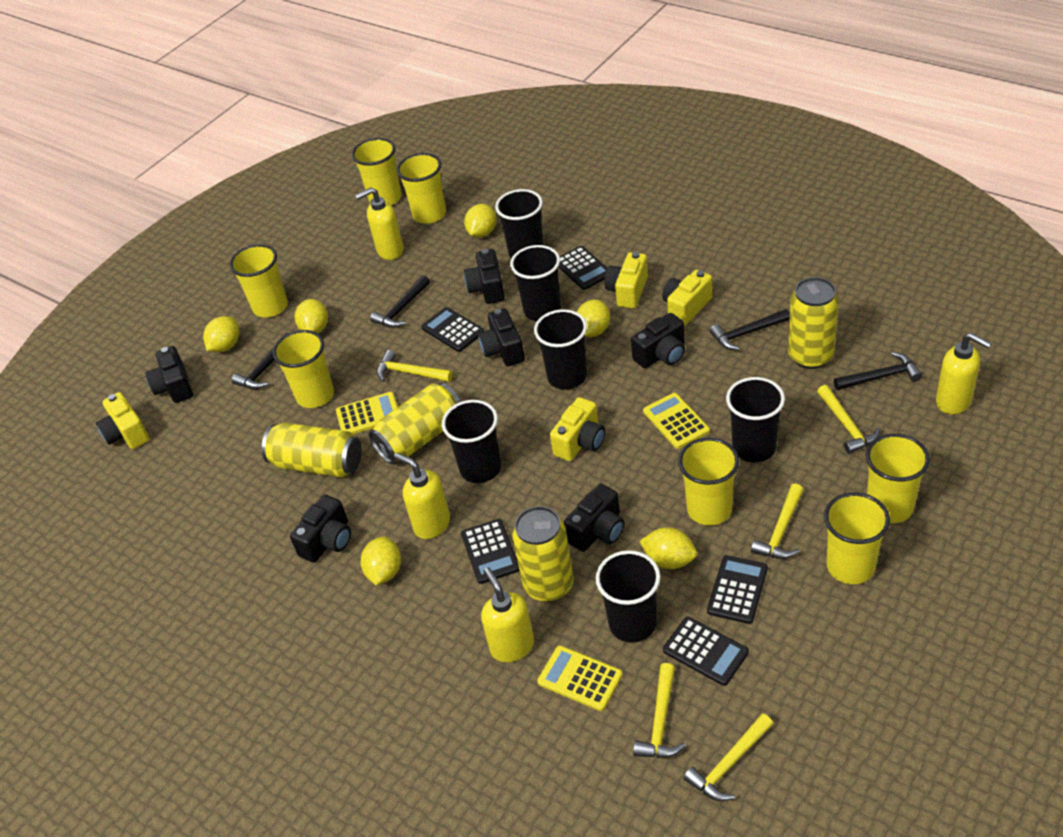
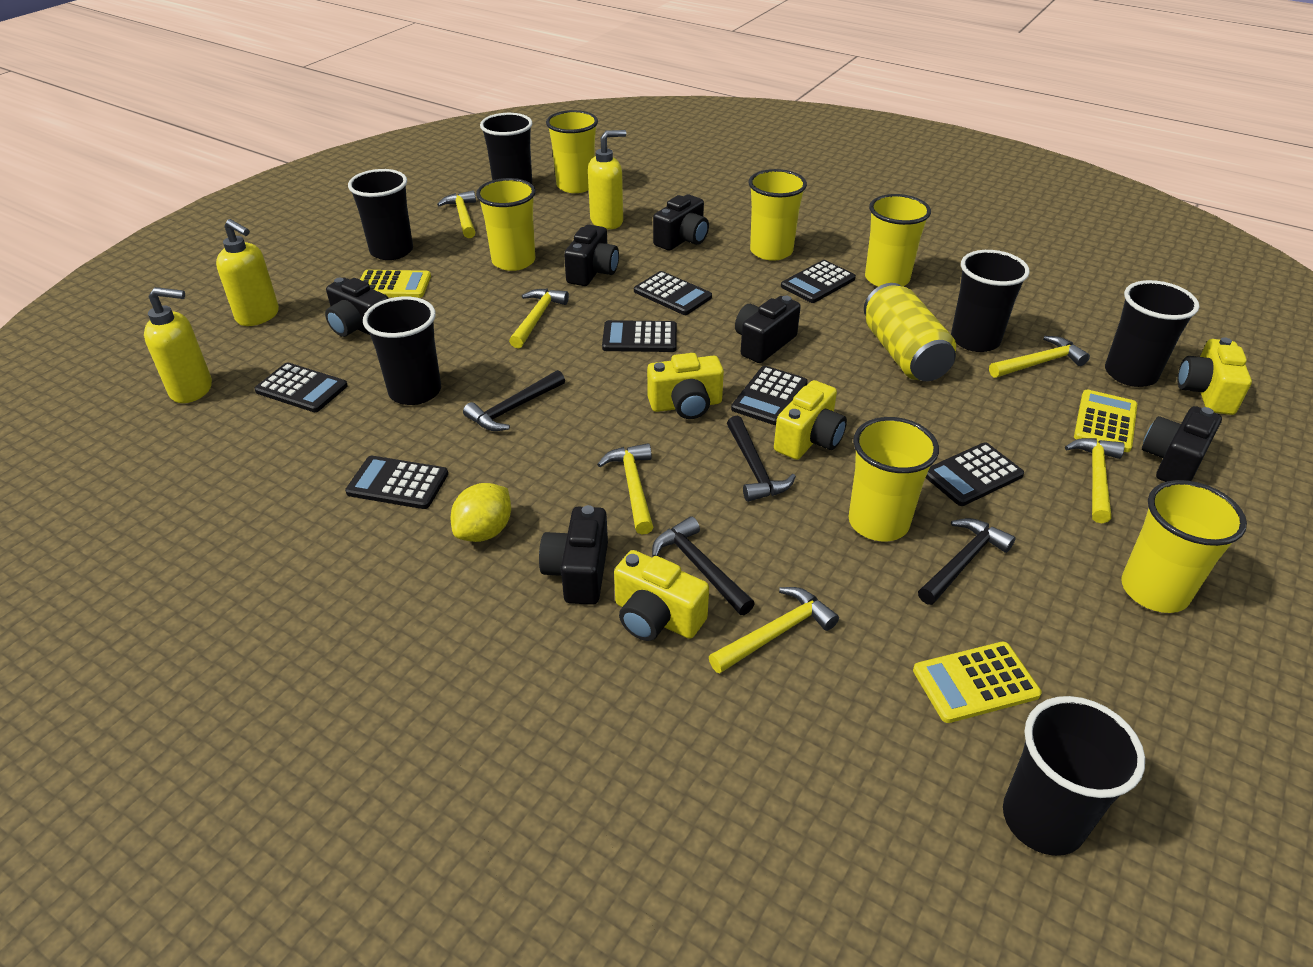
black calculator: [421,307,484,352] [461,519,519,584] [558,246,607,290] [663,617,749,686] [707,555,768,624] = 5 -> [254,362,348,412] [345,456,448,509] [602,320,677,352] [634,271,712,315] [731,366,808,425] [781,260,856,303] [926,442,1024,506] = 7
yellow can: [262,423,362,478] [369,383,461,464] [512,506,574,602] [788,277,839,369] = 4 -> [864,283,956,381] = 1
yellow cup: [229,244,288,317] [273,330,334,408] [352,138,402,205] [397,153,446,224] [678,438,739,526] [824,492,890,584] [866,434,930,523] = 7 -> [476,178,536,271] [546,110,598,193] [749,169,807,261] [848,417,939,541] [865,194,931,287] [1121,480,1247,613] = 6
yellow hammer: [377,350,453,382] [633,663,686,758] [683,713,773,801] [751,484,804,559] [817,385,880,454] = 5 -> [437,190,476,238] [509,289,569,348] [597,443,653,534] [709,587,839,674] [989,336,1090,378] [1065,438,1125,523] = 6
yellow lemon: [203,316,239,352] [295,299,328,333] [361,536,401,585] [464,204,496,238] [577,300,610,337] [639,527,697,569] = 6 -> [450,483,511,542] = 1
yellow soap dispenser: [355,187,404,260] [394,453,450,539] [481,567,534,662] [936,333,992,414] = 4 -> [144,287,212,403] [216,219,279,326] [588,130,626,229] = 3

